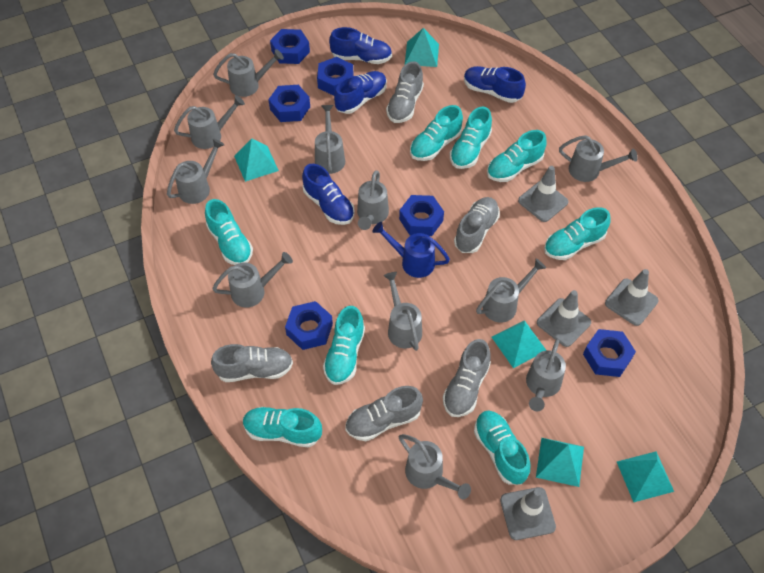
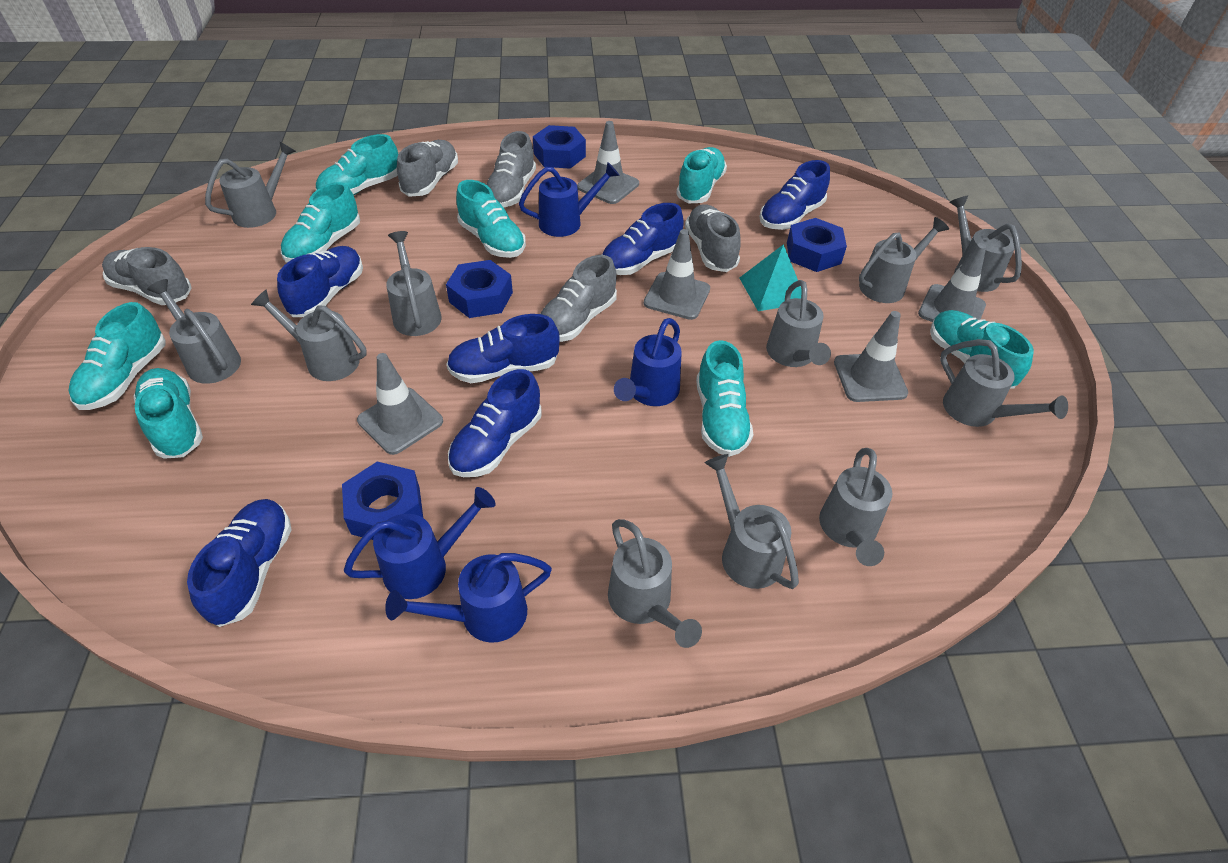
blue nut: [268,85,310,122] [270,29,310,64] [285,301,333,350] [317,57,354,96] [399,195,444,236] [583,329,636,377] = 6 -> [342,462,423,540] [446,260,513,318] [533,125,586,169] [787,218,847,272] = 4
blue shoe: [302,164,355,225] [329,27,392,64] [334,71,387,114] [464,66,526,103] = 4 -> [187,499,291,627] [277,246,363,317] [447,314,560,383] [448,369,541,477] [602,203,684,275] [759,160,830,230] = 6
blue watering can: [373,222,450,278] = 1 -> [344,487,496,599] [385,553,552,643] [519,162,620,237] [614,318,682,406] = 4
grey traffic cone: [500,487,556,540] [518,166,568,222] [537,290,591,347] [605,269,658,326] = 4 -> [357,353,443,455] [577,121,639,204] [644,229,710,320] [834,311,908,402] [918,243,986,322] = 5
turquoise pyramid: [234,138,279,182] [405,28,439,67] [492,320,546,368] [536,438,584,487] [617,452,674,502] = 5 -> [739,244,802,311] = 1

